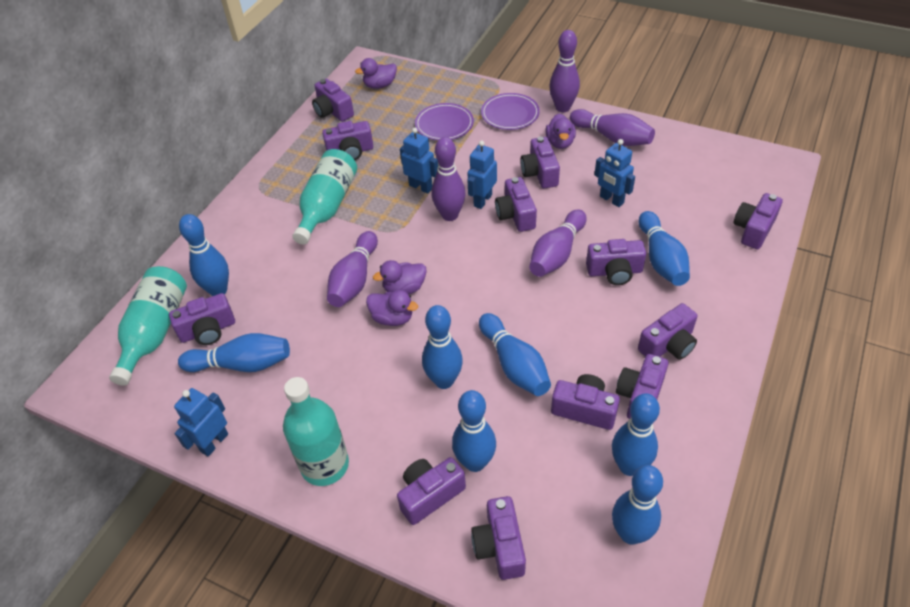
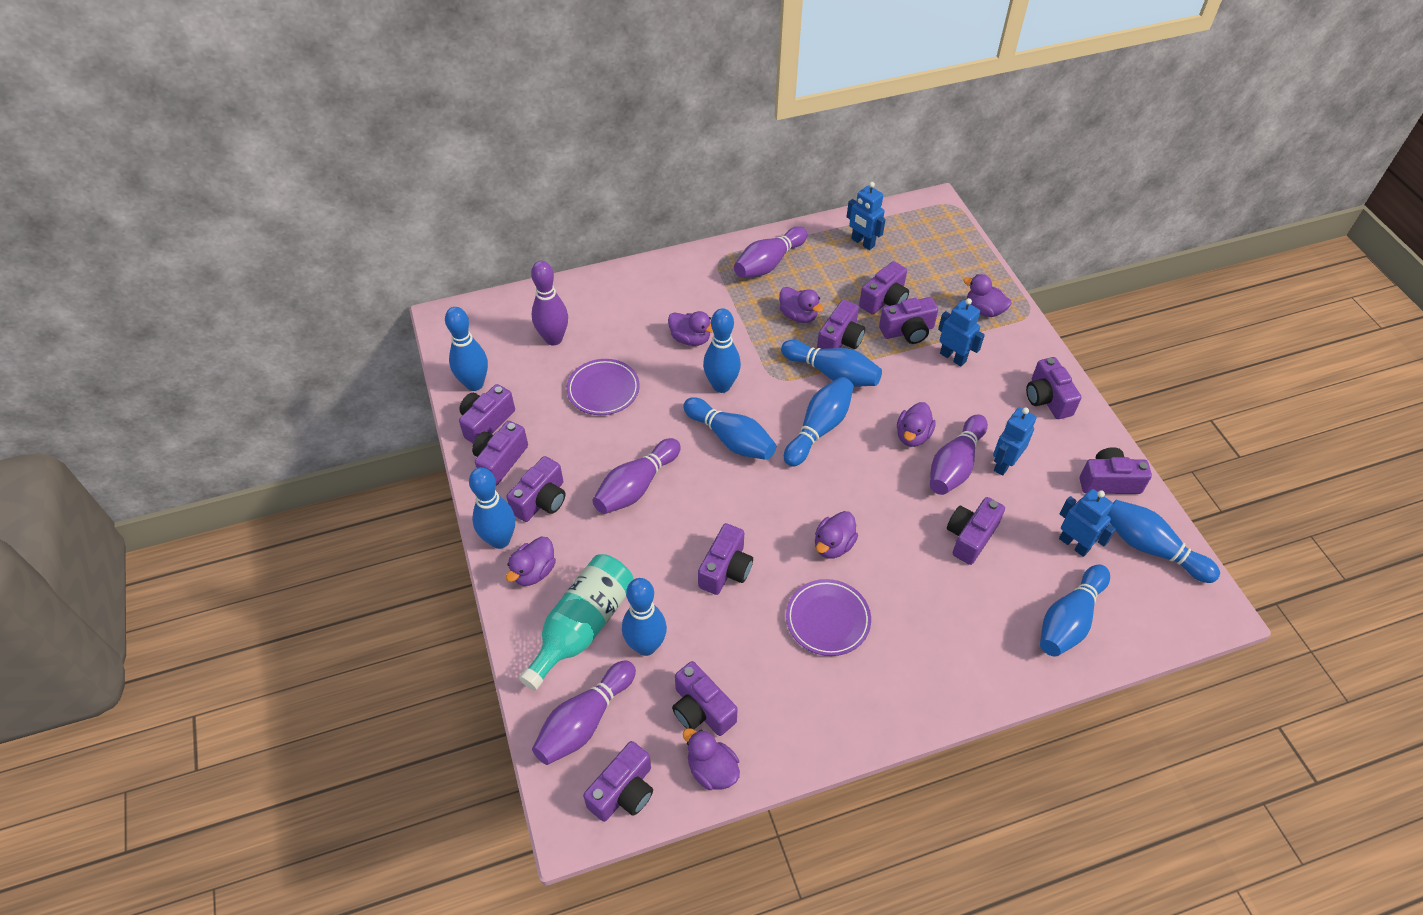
blue bowling pin: [178,333,290,372] [179,214,229,296] [422,305,463,389] [452,390,496,472] [479,313,551,396] [612,394,660,476] [612,465,663,545] [639,211,690,286] = 8 -> [445,307,488,391] [469,467,515,549] [622,578,667,656] [683,397,776,460] [703,308,741,393] [781,340,882,387] [784,377,854,467] [1040,564,1110,657] [1108,500,1220,583] = 9
purple duck: [355,58,397,89] [366,290,418,326] [373,260,427,294] [545,113,576,149] = 4 -> [506,536,556,586] [668,311,713,346] [683,728,740,790] [779,287,823,323] [815,511,858,558] [897,402,936,447] [963,274,1012,317] = 7
turquoise bottle: [109,266,187,386] [283,377,349,486] [292,149,357,245] = 3 -> [519,554,634,691] = 1

